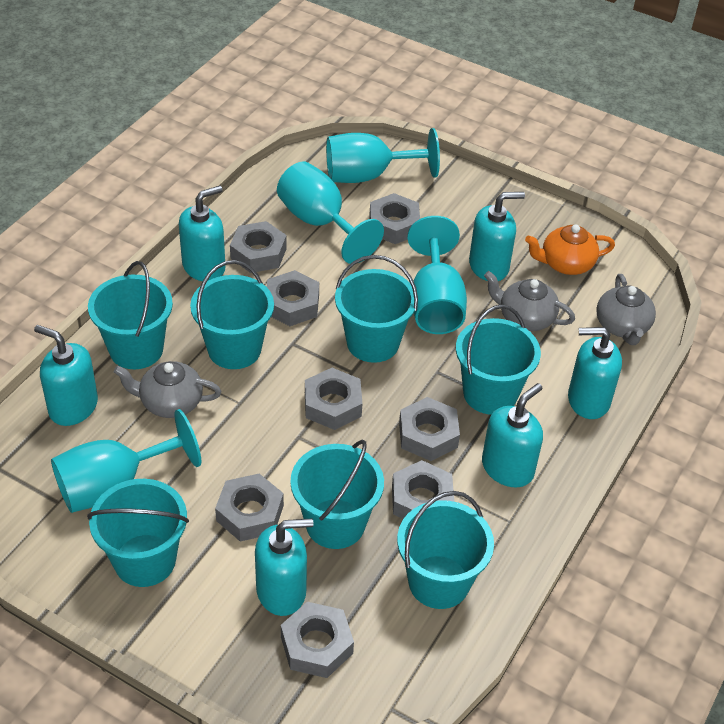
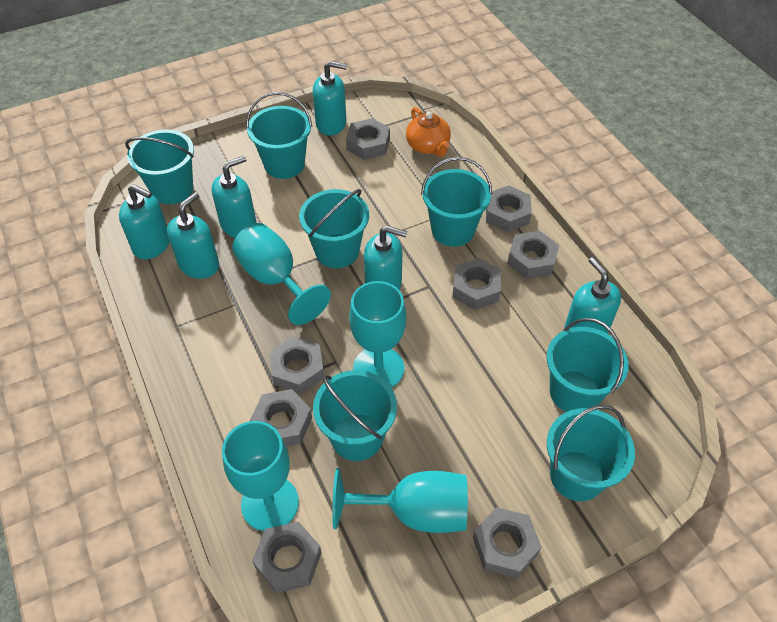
grey teapot: [114,361,222,418] [484,271,575,331] [596,274,656,345] = 3 -> none = 0

